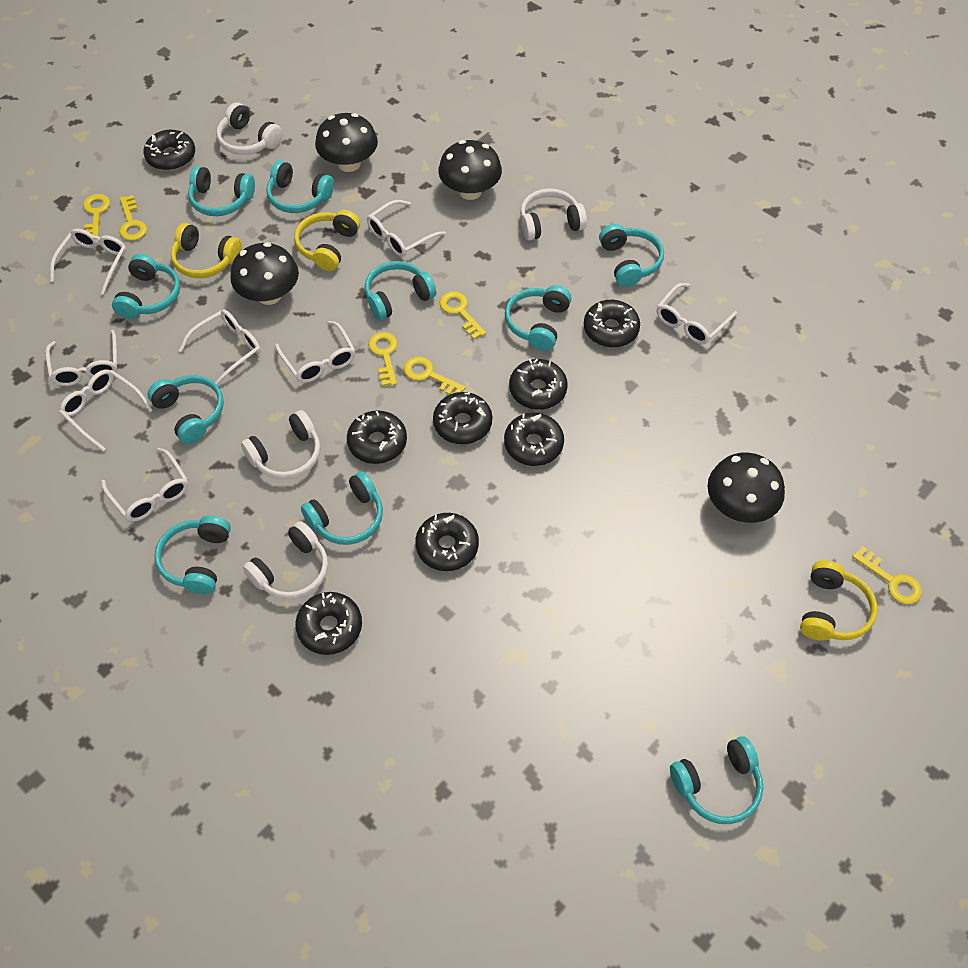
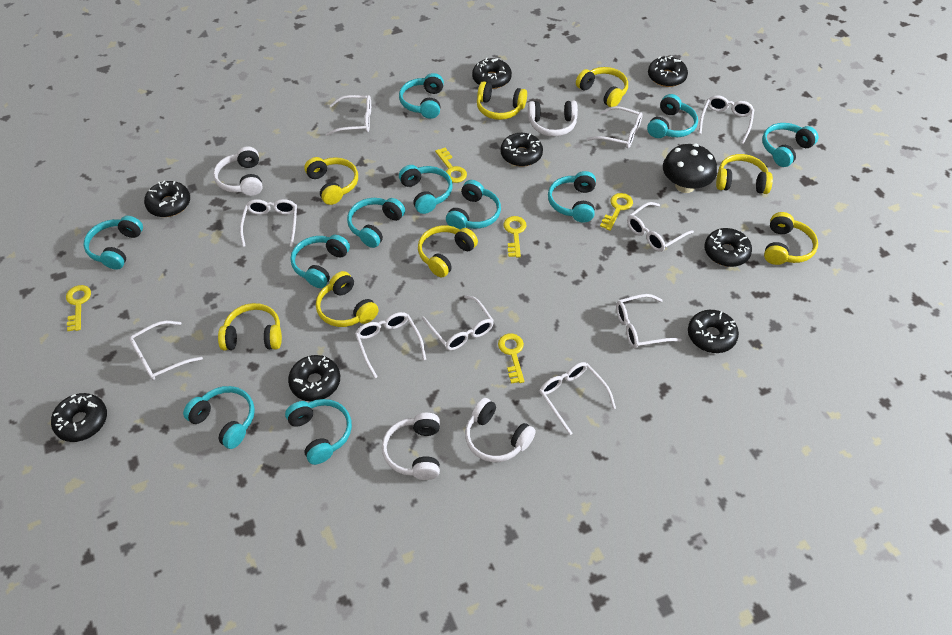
black mushroom: [230,242,299,305] [315,113,378,172] [438,140,502,200] [707,453,785,523] = 4 -> [663,144,717,193] = 1
turquoise headphones: [112,254,180,319] [148,375,224,444] [154,516,231,594] [188,166,255,216] [266,160,334,213] [301,471,383,545] [365,261,436,320] [505,285,572,351] [599,224,664,287] [670,736,763,824] = 10 -> [84,216,143,270] [183,386,255,449] [285,399,352,465] [290,235,350,288] [347,198,405,248] [399,73,444,119] [399,165,452,214] [446,180,501,229] [548,171,596,223] [647,94,698,138] [762,123,818,167] = 11
white glasses: [45,330,117,386] [50,229,126,295] [59,369,153,451] [101,448,188,522] [179,309,261,385] [275,321,355,383] [367,200,446,257] [657,283,737,344] = 8 -> [129,321,203,380] [240,199,297,247] [326,95,371,136] [355,312,426,378] [422,295,494,350] [539,362,616,435] [587,106,643,148] [616,294,682,349] [627,202,694,252] [699,95,754,144] = 10
yellow headphones: [171,223,242,278] [294,210,360,271] [800,560,877,641] = 3 -> [218,303,282,351] [304,157,358,205] [316,271,379,327] [418,225,478,277] [477,81,527,120] [576,67,628,107] [716,154,773,194] [764,212,818,265] = 8
yellow key: [83,194,110,236] [119,195,147,241] [368,332,397,386] [404,356,466,395] [439,291,486,339] [852,546,922,604] = 6 -> [66,285,91,331] [435,148,467,183] [498,334,524,384] [503,216,527,257] [600,193,633,231] = 5

